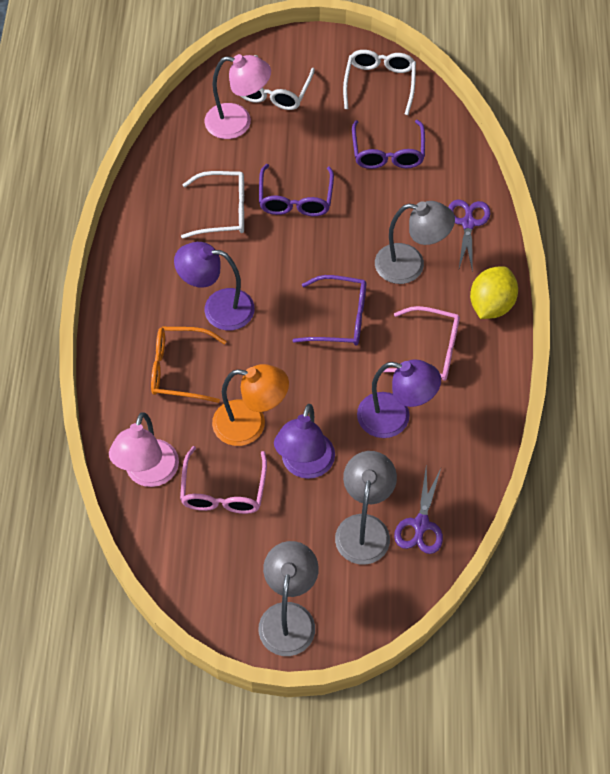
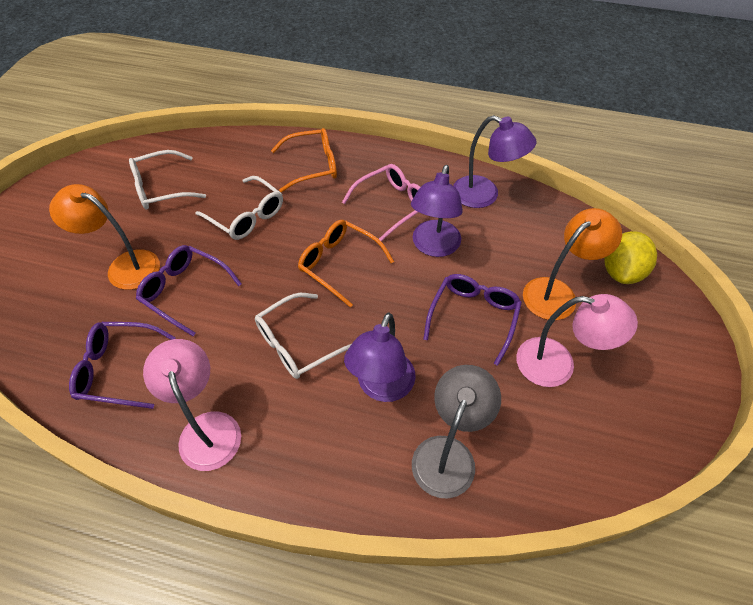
grey lamp: [258,541,319,656] [335,451,397,565] [375,201,455,284] = 3 -> [412,365,501,498] = 1
orange glasses: [151,327,227,403] = 1 -> [271,128,337,192] [298,220,394,307] = 2
orange lamp: [212,364,289,446] = 1 -> [49,184,160,290] [523,208,622,320] = 2
pink glasses: [180,446,267,514] [384,306,460,381] = 2 -> [342,164,420,241] = 1
purple scissors: [394,468,443,554] [448,199,490,272] = 2 -> none = 0

